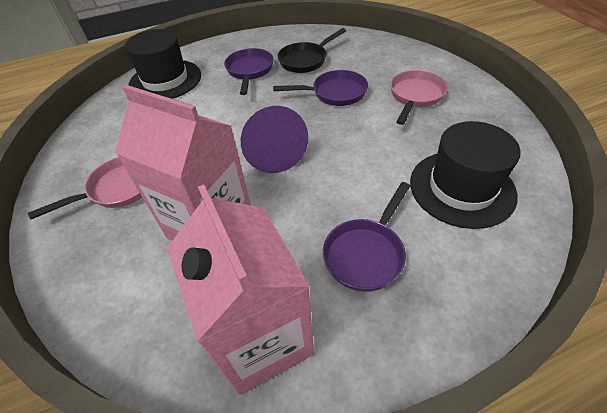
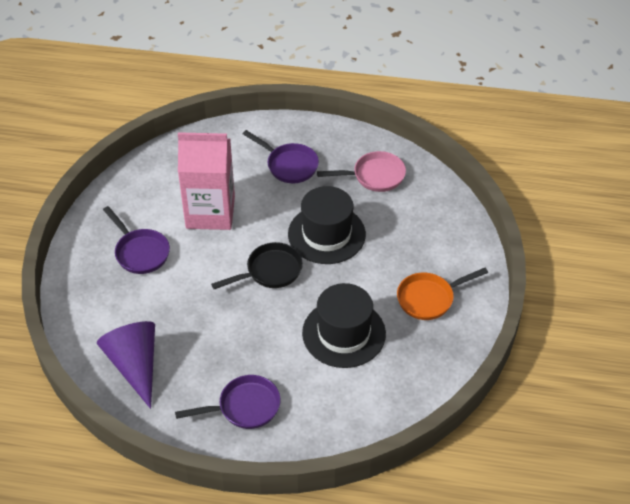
orange pan: none = 0 -> [397,268,488,320] = 1
pink carton: [115,85,251,241] [167,185,314,395] = 2 -> [178,132,235,230] = 1
pink pan: [28,157,142,219] [390,70,448,125] = 2 -> [317,151,406,192] = 1

